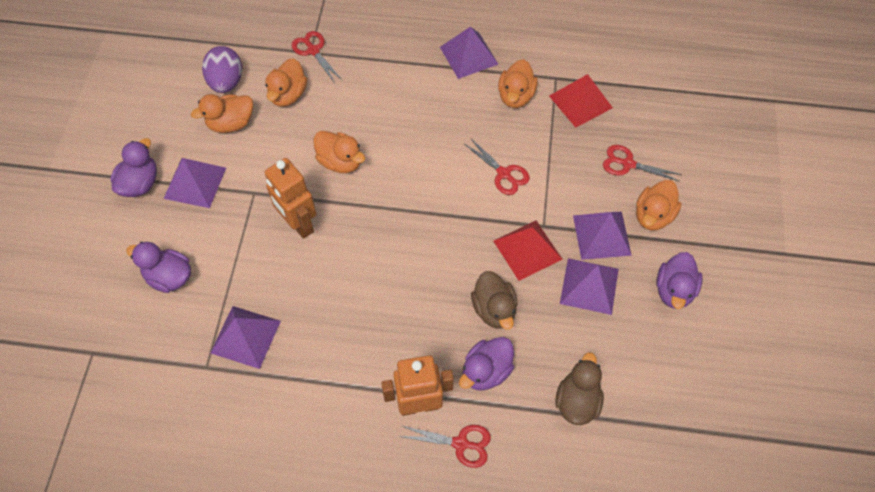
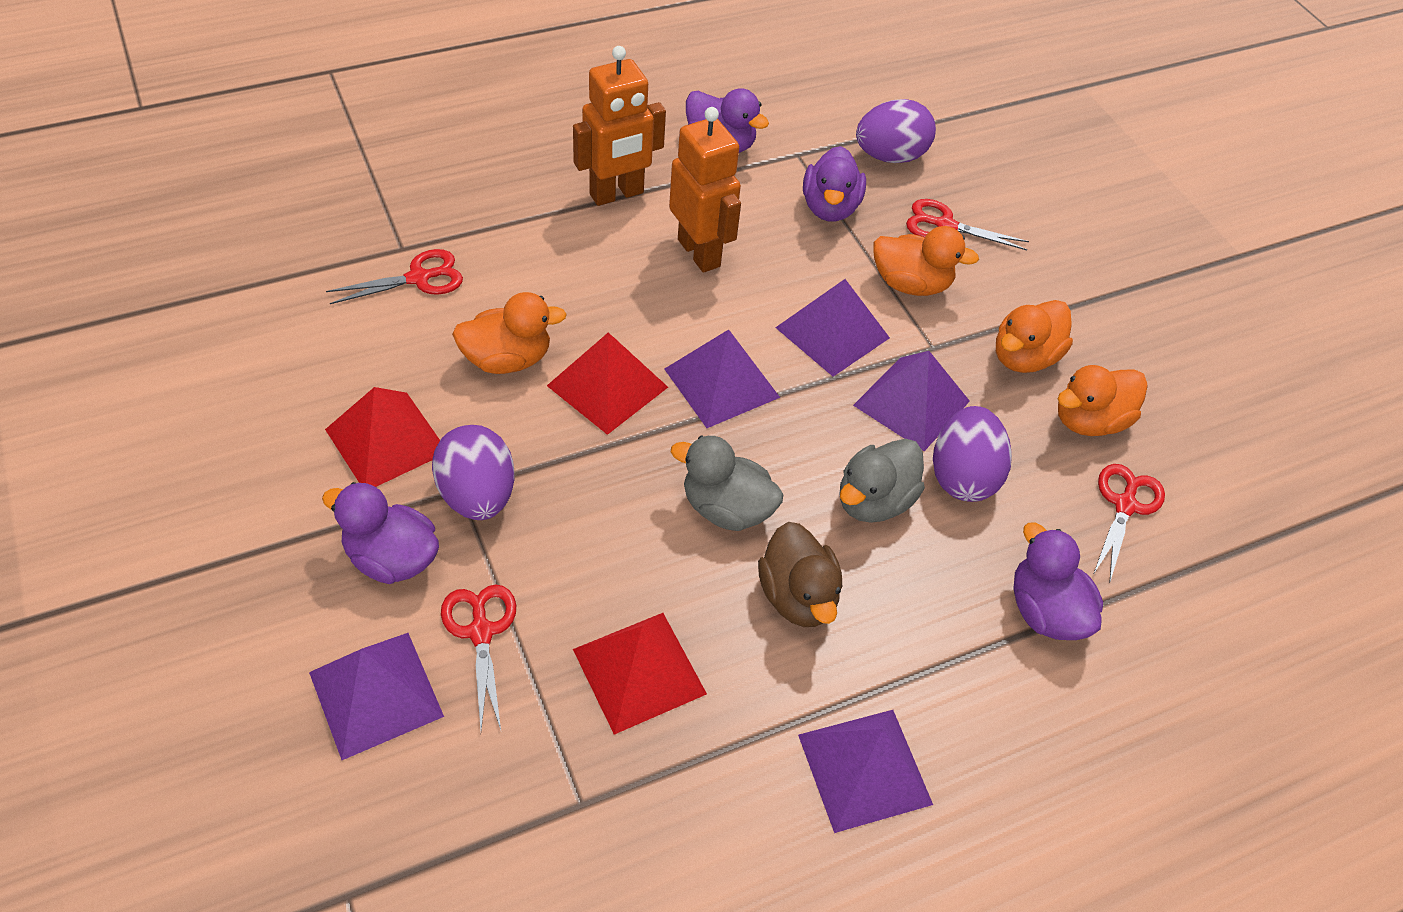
brown duck: [471,271,518,330] [555,352,604,425] = 2 -> [758,522,842,627] = 1
grey duck: none = 0 -> [671,436,783,531] [840,439,925,523] = 2
orange duck: [191,94,253,133] [265,58,307,107] [314,131,365,173] [498,59,538,108] [636,180,681,230] = 5 -> [452,292,567,374] [873,226,979,296] [996,300,1073,373] [1057,365,1148,436] = 4
purple egg: [202,46,242,93] = 1 -> [432,425,515,520] [856,99,936,163] [933,406,1012,502] = 3
red pyramid: [494,221,563,281] [549,74,613,128] = 2 -> [325,387,440,487] [547,332,668,435] [573,613,707,735] = 3

